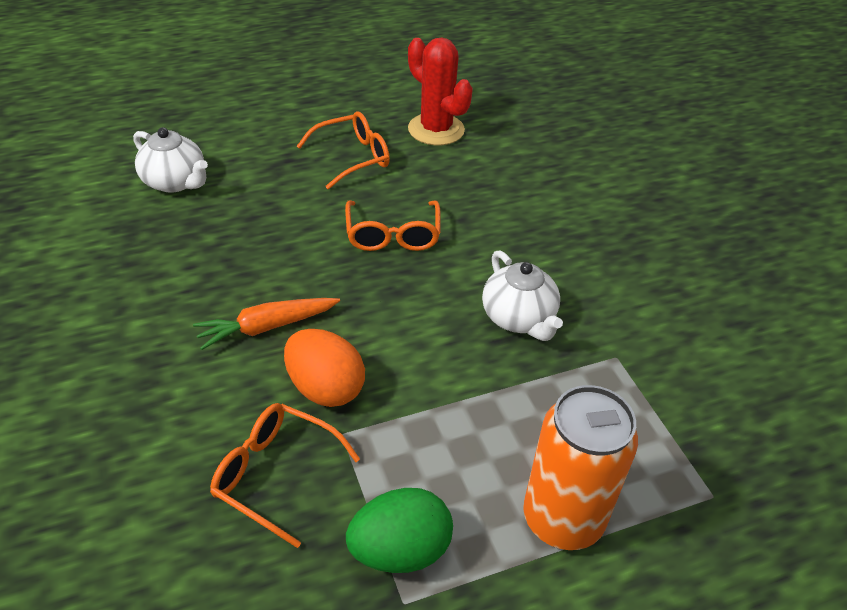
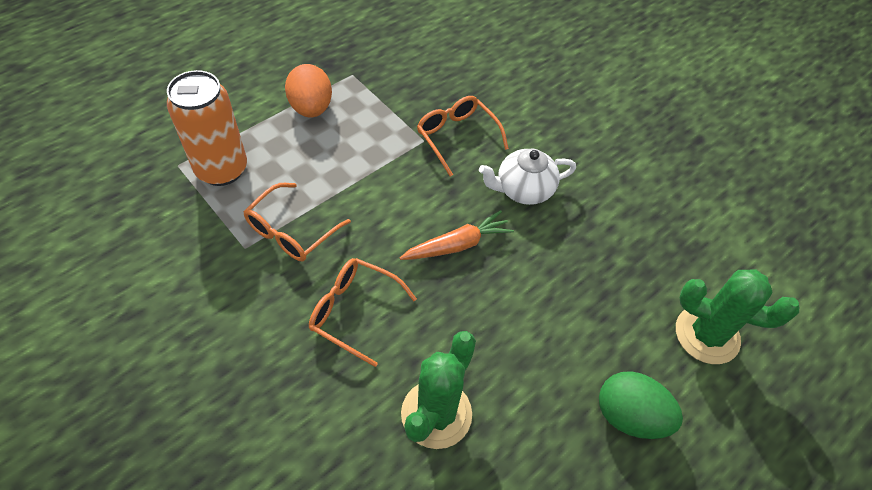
green cactus: none = 0 -> [401,331,476,449] [676,270,799,364] = 2
red cactus: [408,37,473,145] = 1 -> none = 0
white teapot: [133,127,208,193] [482,250,563,341] = 2 -> [479,149,576,205] = 1

